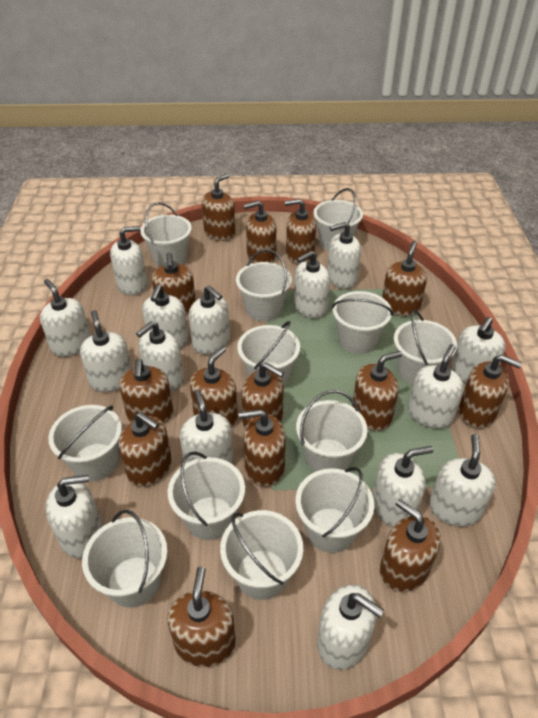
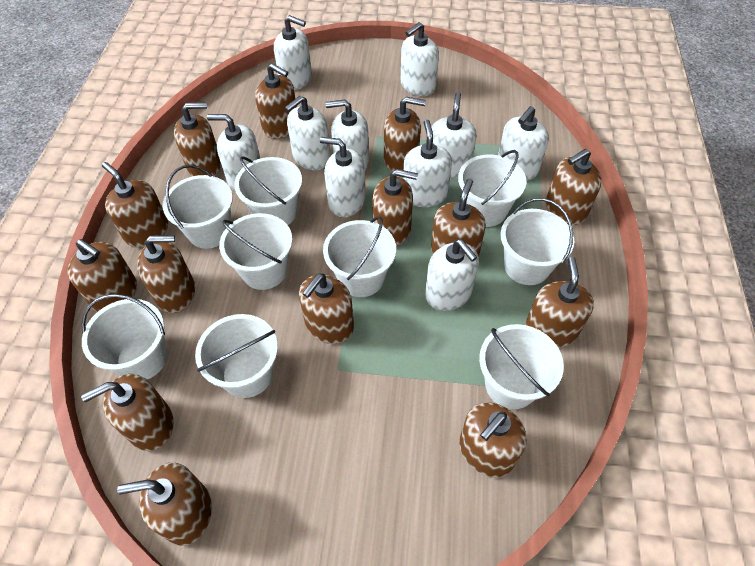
white bucket: [48,405,122,481] [82,510,167,608] [140,202,192,267] [168,451,245,540] [220,510,303,600] [236,249,292,321] [237,321,300,386] [296,390,367,472] [296,467,374,553] [314,188,363,251] [332,291,393,354] [394,310,457,385] = 12 -> [81,294,168,380] [163,165,233,249] [195,314,278,398] [219,213,293,290] [234,156,302,225] [323,216,396,297] [458,150,526,227] [479,324,564,409] [501,198,574,285] = 9
white soap dispenser: [40,279,91,357] [46,475,103,558] [80,310,132,392] [110,226,147,296] [136,321,184,391] [142,284,189,349] [180,390,234,464] [189,285,230,355] [294,251,330,319] [317,584,384,670] [327,222,361,289] [373,446,433,528] [408,344,464,429] [429,434,496,527] [451,317,506,383] = 15 -> [207,114,260,191] [274,15,312,90] [285,96,331,170] [320,137,366,217] [326,100,369,170] [401,22,439,96] [403,120,452,207] [425,239,479,311] [431,92,477,179] [498,106,549,181] = 10

